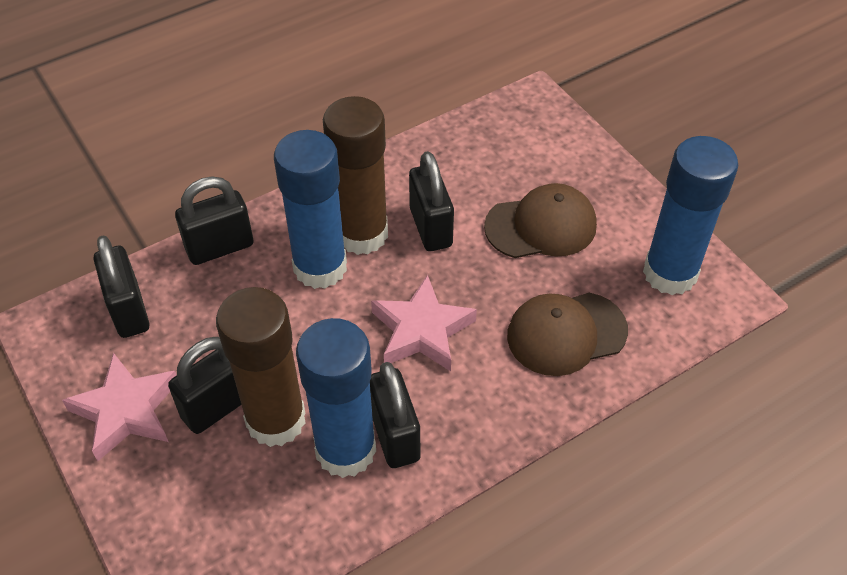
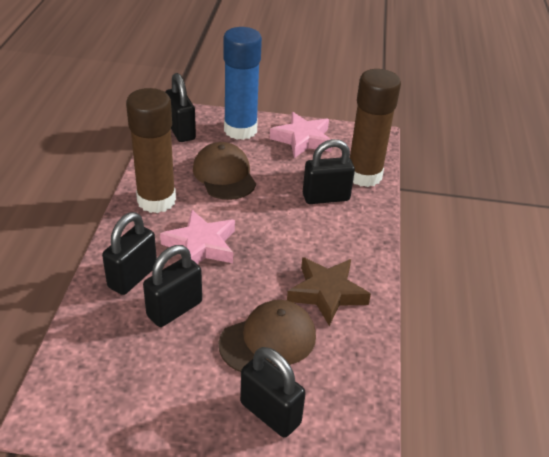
blue glue stick: [274,130,347,289] [296,318,376,478] [643,136,738,295] = 3 -> [223,27,262,140] = 1
brown star: none = 0 -> [287,257,371,326] = 1

